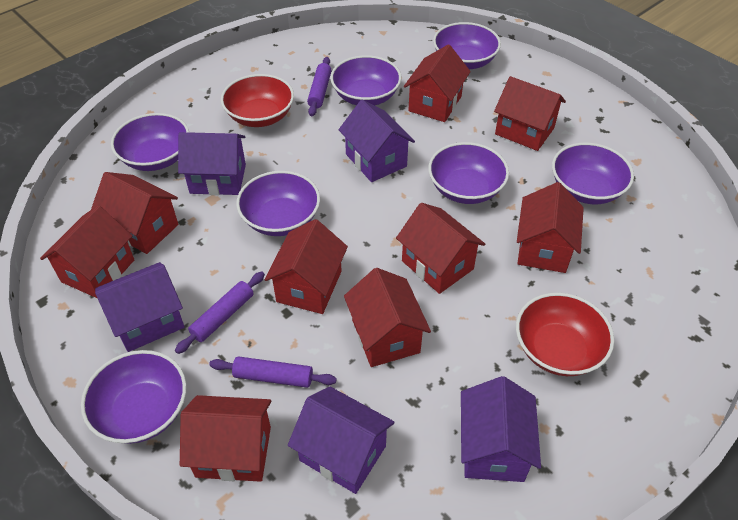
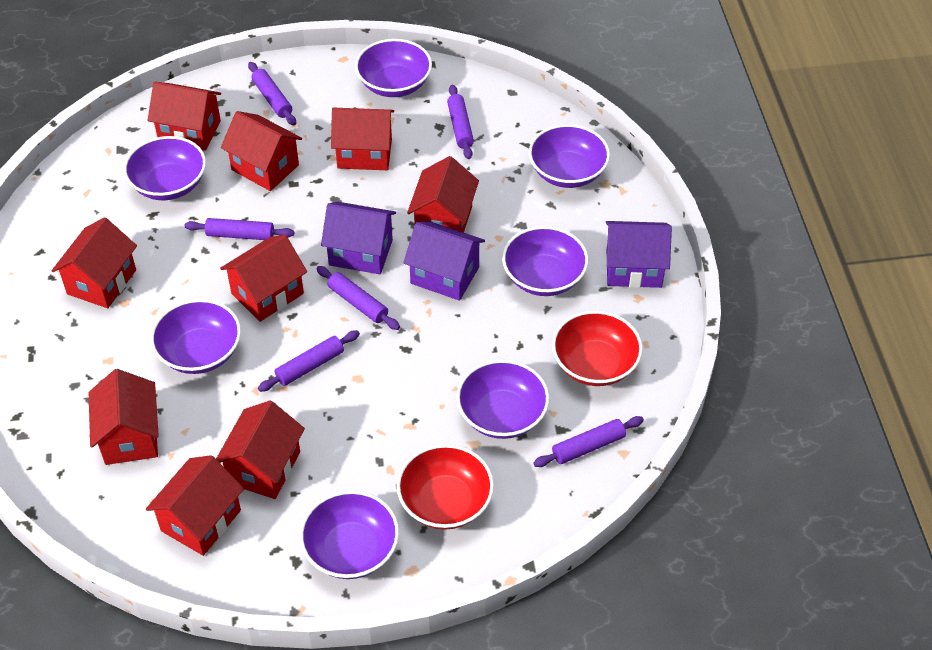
purple house: [95,262,185,352] [178,132,246,195] [288,387,395,494] [339,99,415,182] [461,376,541,482] = 5 -> [321,202,396,274] [403,221,485,301] [606,221,672,288] = 3
purple rolling pin: [175,272,265,354] [209,356,337,388] [307,57,331,116] = 3 -> [185,218,294,240] [248,62,296,126] [258,330,360,392] [316,266,400,330] [447,85,474,159] [533,416,644,467] = 6

